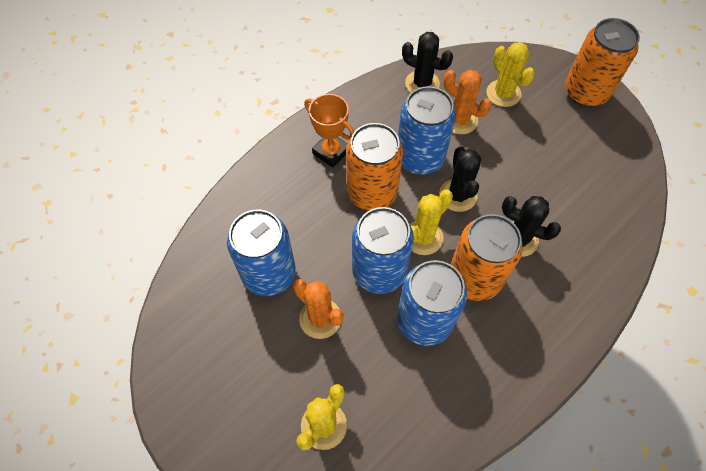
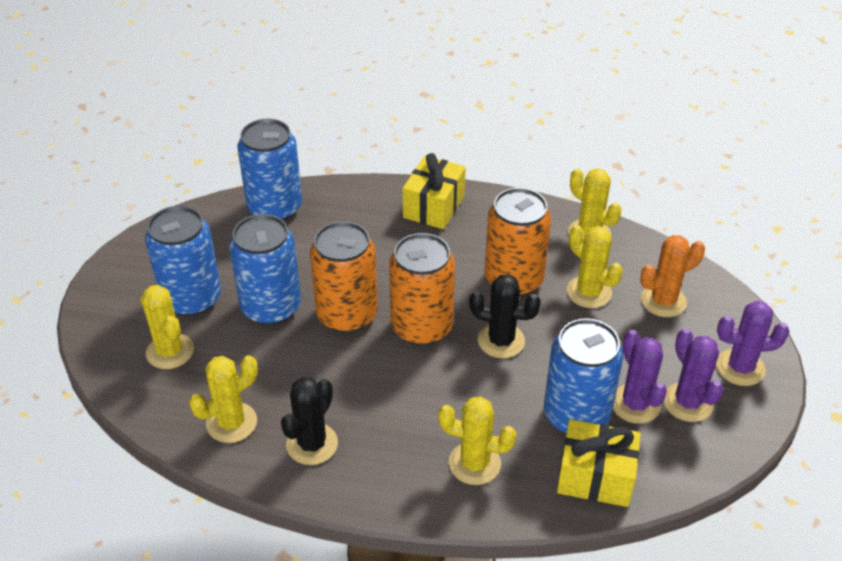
black cactus: [402,32,453,93] [439,147,481,212] [502,196,561,257] = 3 -> [281,377,338,465] [469,274,541,358] = 2
orange cactus: [293,278,344,339] [444,70,492,134] = 2 -> [640,235,705,317] = 1
orange trophy: [304,94,355,168] = 1 -> none = 0
purple cactus: none = 0 -> [613,330,667,424] [664,328,724,422] [716,301,790,386] = 3
yellow cactus: [296,384,347,450] [410,189,453,255] [487,42,535,107] = 3 -> [140,285,194,369] [189,355,258,443] [438,397,517,485] [567,225,623,308] [568,168,622,240] = 5
yellow gift: none = 0 -> [402,153,466,229] [557,419,641,507] = 2

